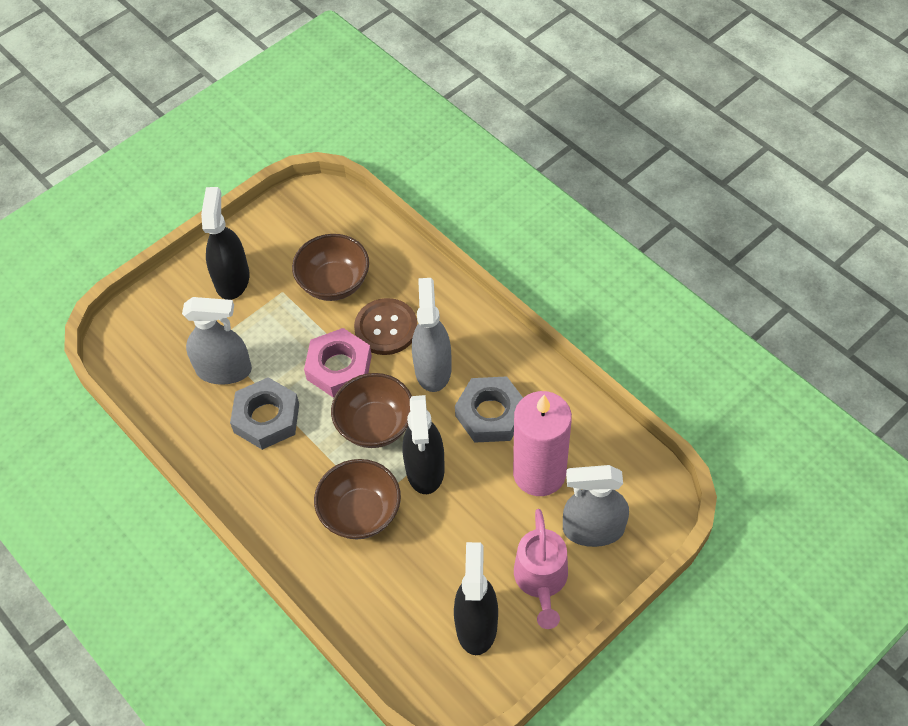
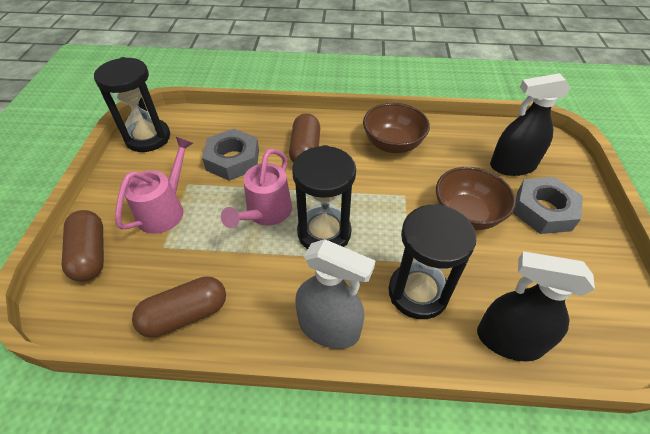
black hourglass: none = 0 -> [94,57,170,152] [292,145,356,249] [389,204,476,319] = 3
black spray bottle: [201,187,249,300] [403,395,445,494] [454,542,498,655] = 3 -> [477,252,595,361] [490,73,571,176] = 2
brown bowl: [292,234,369,301] [314,459,401,540] [331,373,412,448] = 3 -> [363,103,430,153] [436,167,516,230] = 2
brown button: [354,298,417,355] = 1 -> none = 0
brown capsule: none = 0 -> [62,210,104,282] [132,276,226,338] [289,113,320,163] = 3
grey spray bottle: [182,297,252,385] [412,278,452,392] [563,465,629,547] = 3 -> [295,239,375,349] = 1
pink candle: [513,391,572,496] = 1 -> none = 0
pink nut: [304,328,372,398] = 1 -> none = 0
pink watering can: [514,509,568,629] = 1 -> [115,137,193,234] [221,148,292,228] = 2

